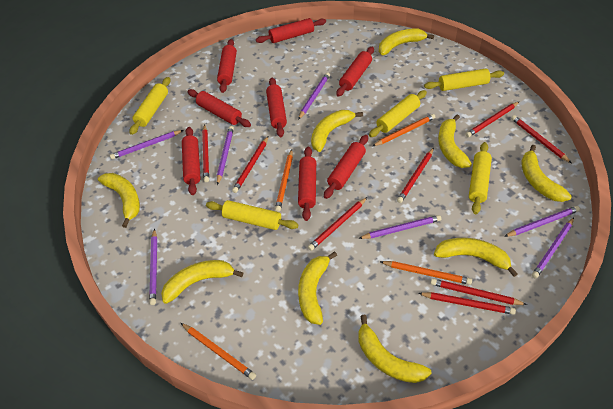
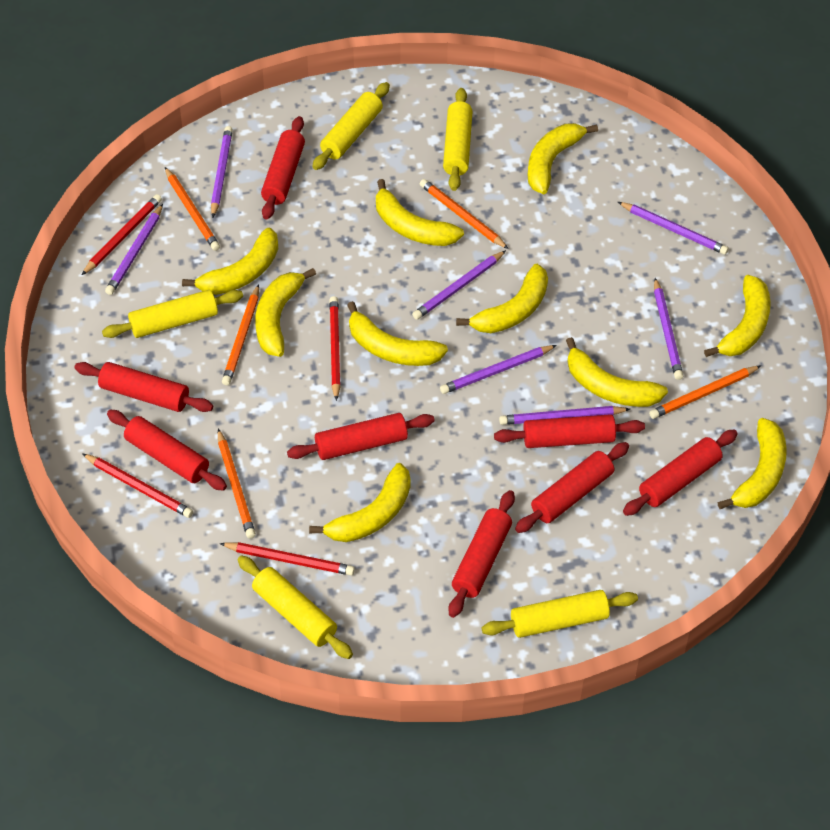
orange pencil: [181,323,256,380] [275,149,293,212] [373,114,435,146] [380,261,472,285] = 4 -> [165,167,220,251] [218,429,256,539] [222,284,259,385] [420,179,509,249] [649,365,761,419] = 5
red pencil: [202,124,209,182] [232,136,268,193] [308,197,367,251] [397,148,434,203] [418,292,516,315] [431,278,527,305] [466,101,520,137] [511,115,572,163] = 8 -> [82,194,162,275] [82,453,193,518] [219,542,355,576] [329,296,341,401] = 4
yellow banana: [98,173,140,228] [161,260,243,304] [298,251,337,325] [311,110,363,152] [358,315,431,383] [379,28,434,55] [434,238,518,277] [438,115,472,168] [521,145,572,202] = 9 -> [182,228,278,295] [255,268,316,357] [309,463,411,542] [347,301,448,366] [376,179,464,246] [456,264,548,333] [528,123,598,194] [566,337,668,407] [704,275,771,357] [717,418,787,509] = 10

